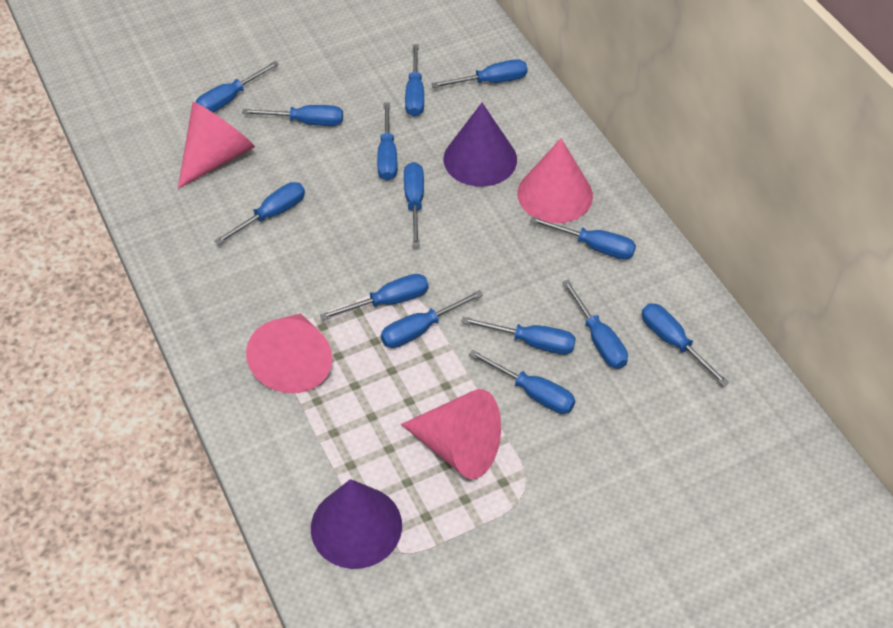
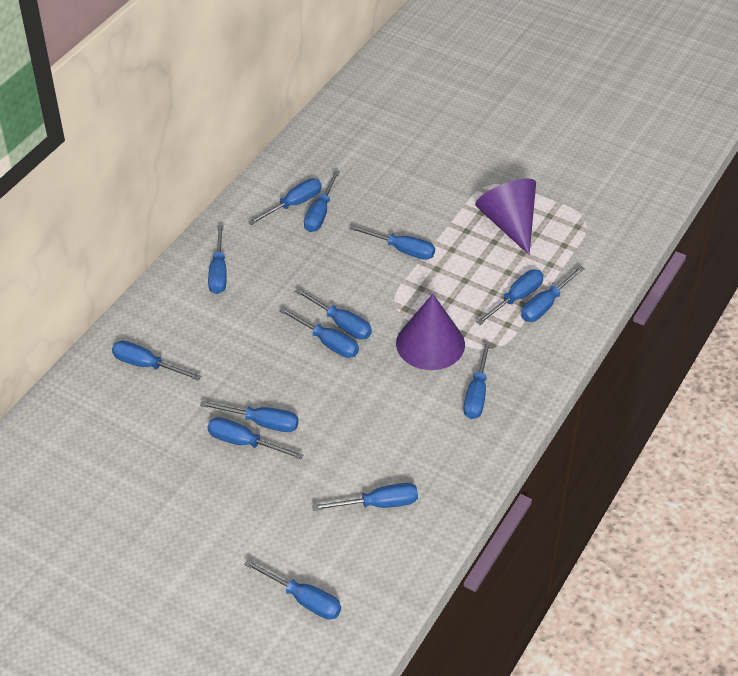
pink cone: [178,102,255,189] [246,313,332,393] [401,389,501,479] [518,138,593,223] = 4 -> none = 0

